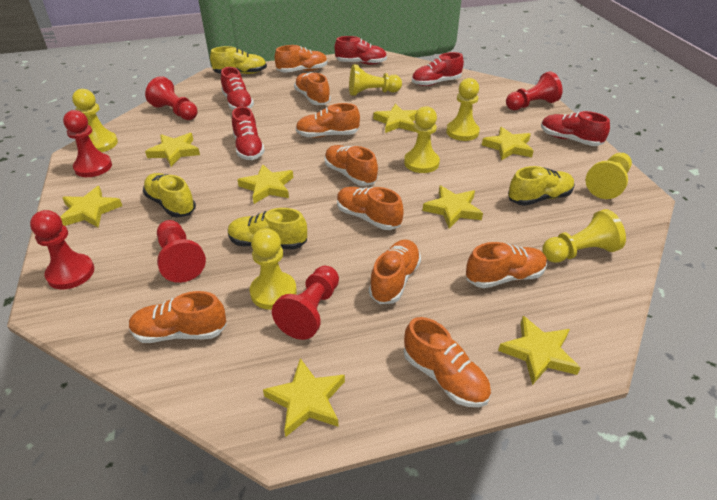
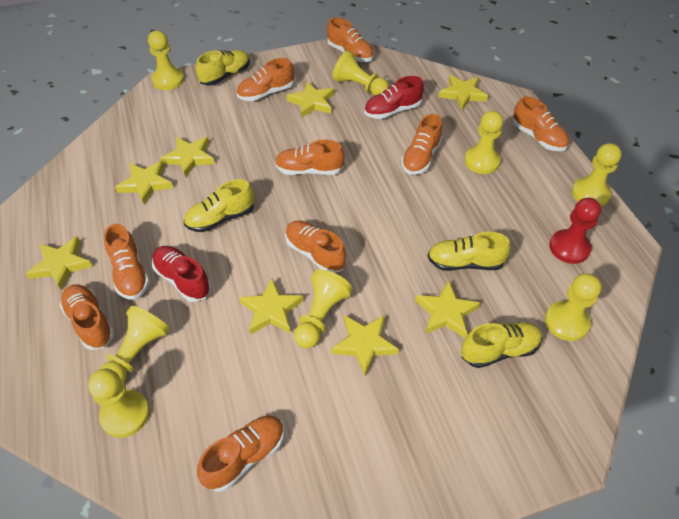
red pawn: [30,210,94,289] [63,110,112,177] [145,76,198,120] [157,220,206,283] [272,266,339,340] [506,72,562,110] = 6 -> [549,198,601,264] = 1
red shoe: [221,67,254,110] [232,106,265,160] [335,36,387,65] [412,52,464,86] [541,111,610,146] = 5 -> [152,246,211,302] [364,76,424,119] = 2
yellow pawn: [72,89,118,152] [250,228,297,310] [349,64,402,96] [404,106,440,173] [446,78,480,141] [542,209,626,263] [586,153,632,199] = 7 -> [88,369,150,438] [99,306,170,381] [148,30,184,90] [294,270,352,348] [333,51,389,96] [464,111,503,174] [545,273,601,341] [572,143,622,207] = 8

